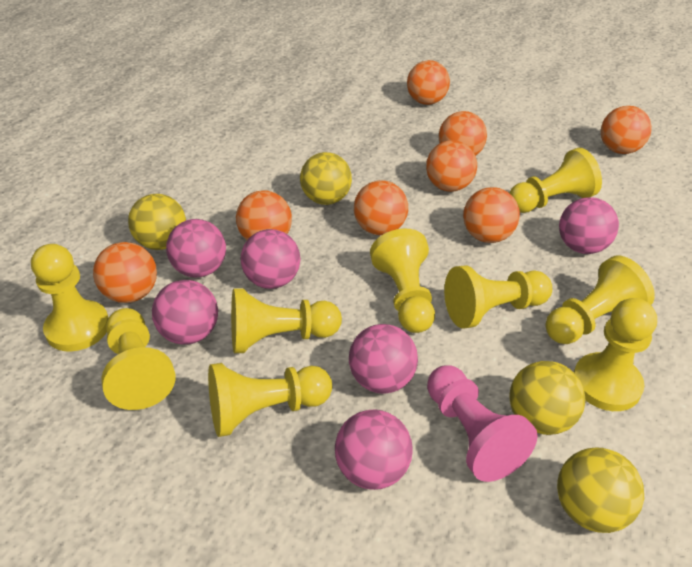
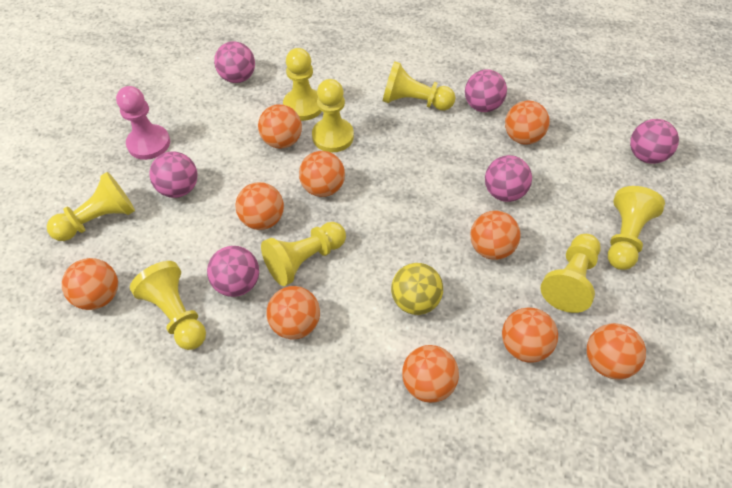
orange ball: [93,242,157,303] [236,190,292,240] [354,180,408,235] [407,60,450,105] [426,140,477,192] [439,111,487,156] [463,187,520,243] [601,106,652,154] = 8 -> [62,258,118,310] [236,182,284,230] [258,104,302,149] [266,286,320,339] [299,151,345,197] [402,345,459,403] [470,211,521,260] [502,308,558,363] [505,101,550,145] [587,323,646,380] = 10
yellow ball: [128,194,186,250] [300,152,352,205] [509,361,586,435] [557,448,644,533] = 4 -> [391,263,443,315] = 1
yellow pawn: [31,244,109,352] [101,308,176,410] [208,363,332,437] [231,288,342,353] [370,228,435,333] [444,266,552,329] [509,148,602,213] [545,256,655,344] [574,298,657,411] = 9 -> [47,172,135,241] [130,261,206,350] [261,222,346,286] [283,48,322,121] [312,79,354,152] [383,61,455,110] [541,234,601,313] [608,186,665,270] = 8

